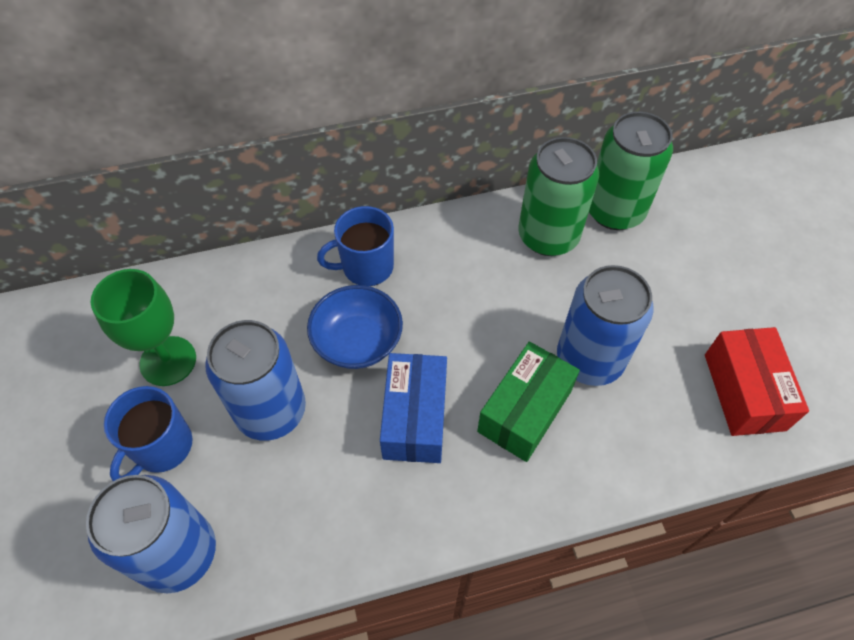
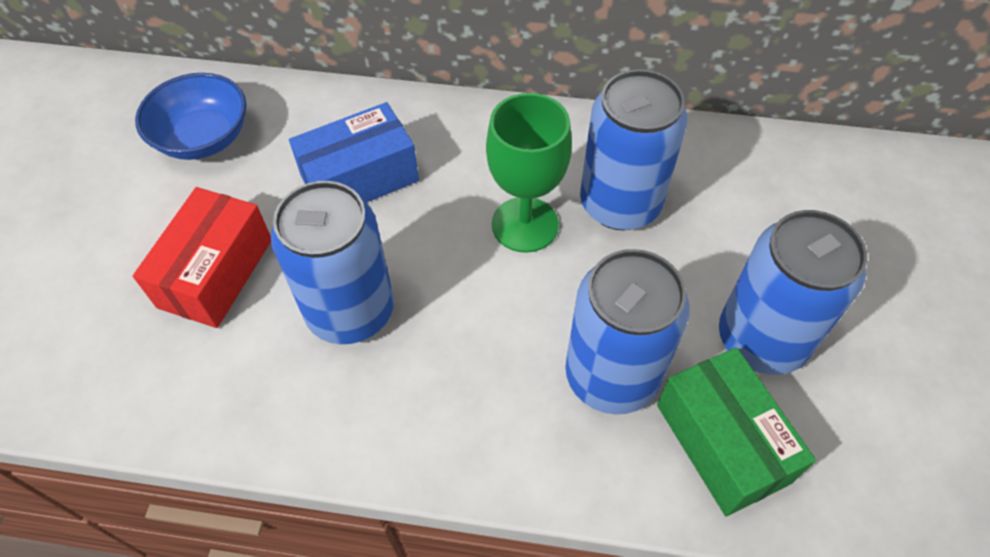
blue can: [86,475,216,594] [205,320,306,441] [557,265,654,386] = 3 -> [271,181,394,344] [565,249,690,415] [580,69,688,230] [719,210,867,375] = 4
blue mug: [104,386,193,481] [317,206,394,286] = 2 -> none = 0
green can: [518,137,599,256] [589,112,673,230] = 2 -> none = 0

